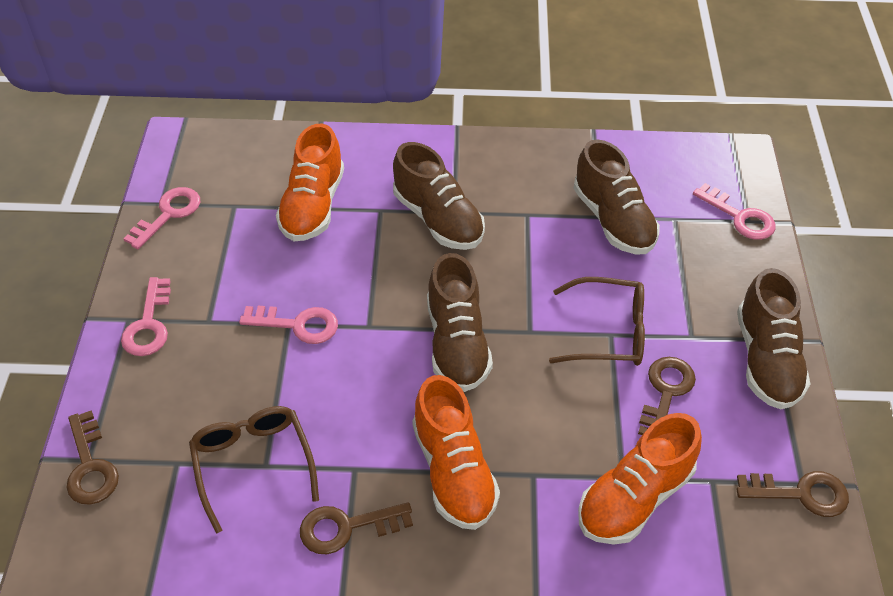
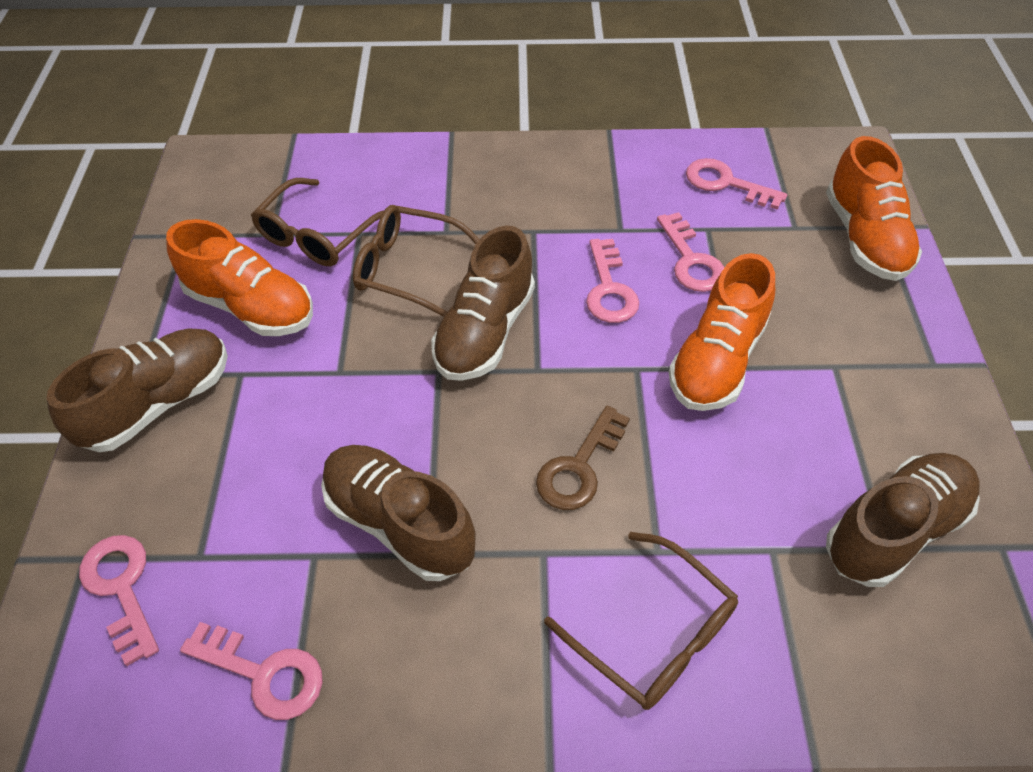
brown glasses: [189,406,319,533] [549,277,645,366] = 2 -> [251,178,384,266] [353,205,480,317] [544,532,738,710] = 3
brown key: [66,410,119,505] [300,502,413,554] [638,357,696,435] [736,471,849,517] = 4 -> [536,406,630,510] = 1
pink key: [121,277,171,356] [123,187,200,249] [239,306,338,344] [693,183,776,240] = 4 -> [79,535,159,666] [180,622,323,720] [586,239,639,323] [657,212,725,292] [686,158,787,210] = 5

